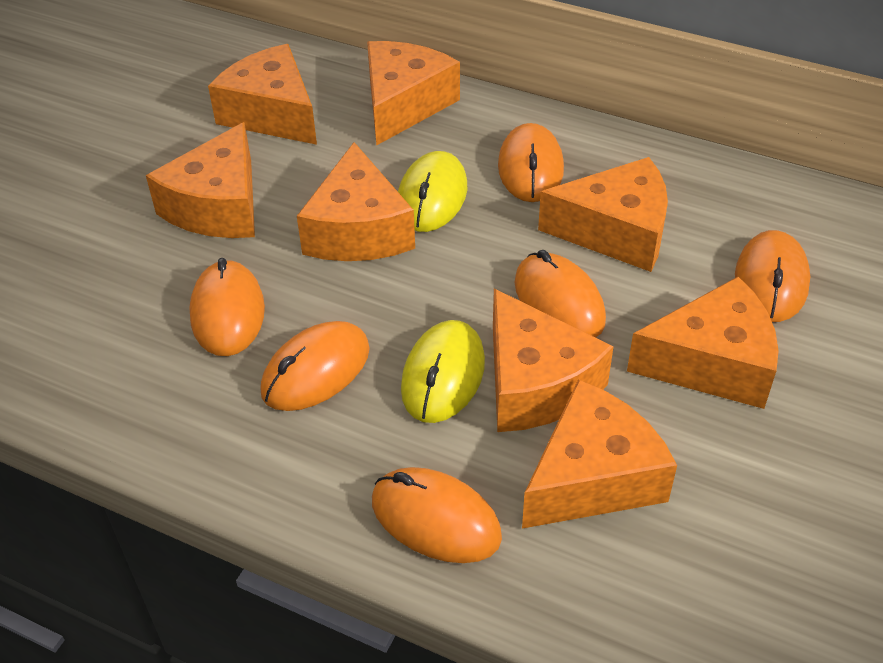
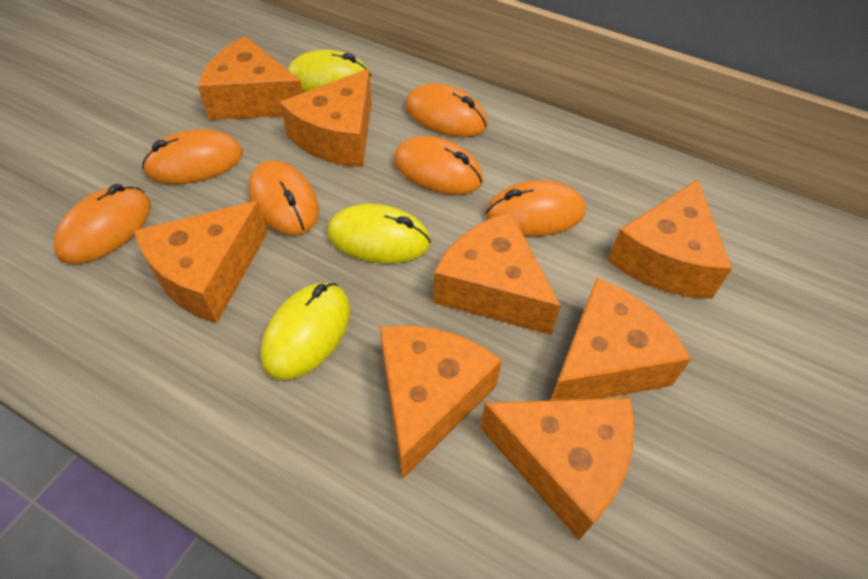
yellow mouse: [398,151,467,232] [401,320,485,423] = 2 -> [260,283,350,380] [287,50,372,92] [327,204,431,264] = 3

